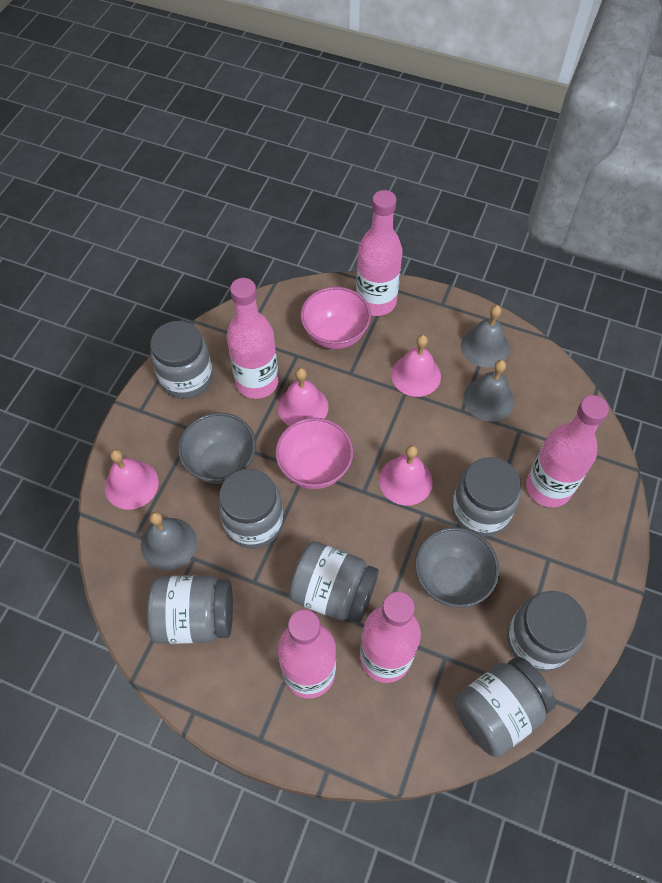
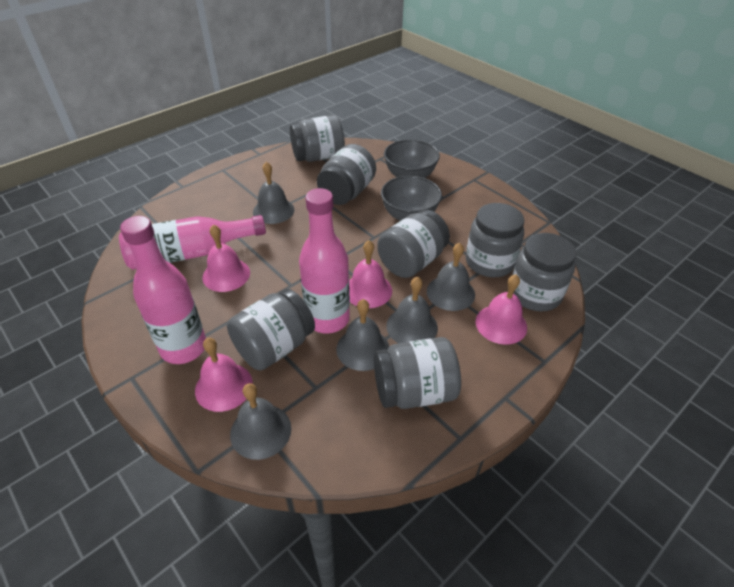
grey bell: [141,512,197,571] [461,305,510,368] [464,360,514,422] = 3 -> [230,383,291,460] [253,162,294,224] [336,299,389,371] [386,277,438,343] [427,243,475,311] = 5
pink bottle: [227,278,279,399] [278,609,336,698] [356,190,402,316] [360,591,421,683] [526,395,609,507] = 5 -> [119,215,266,270] [120,216,206,364] [299,188,350,333] = 3
pink bowl: [275,418,353,489] [300,287,371,349] = 2 -> none = 0

